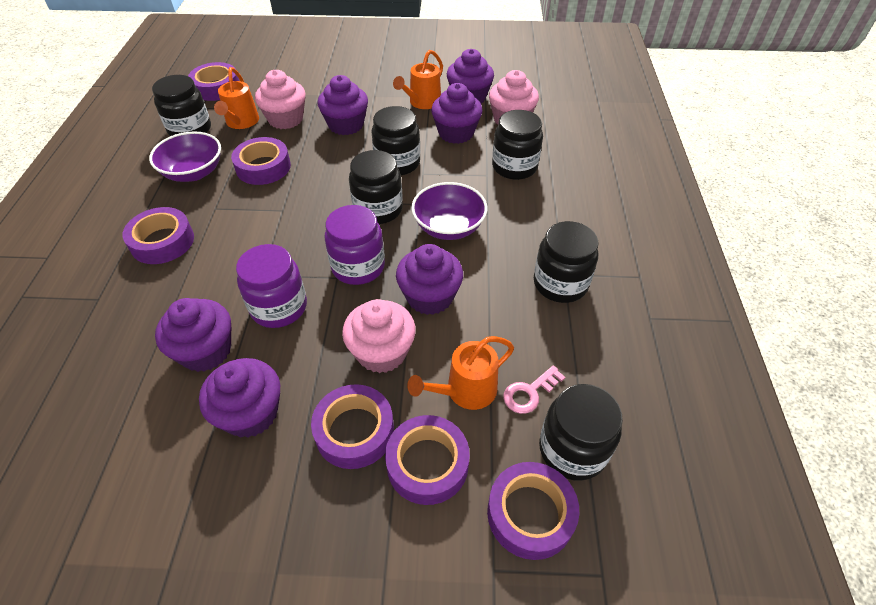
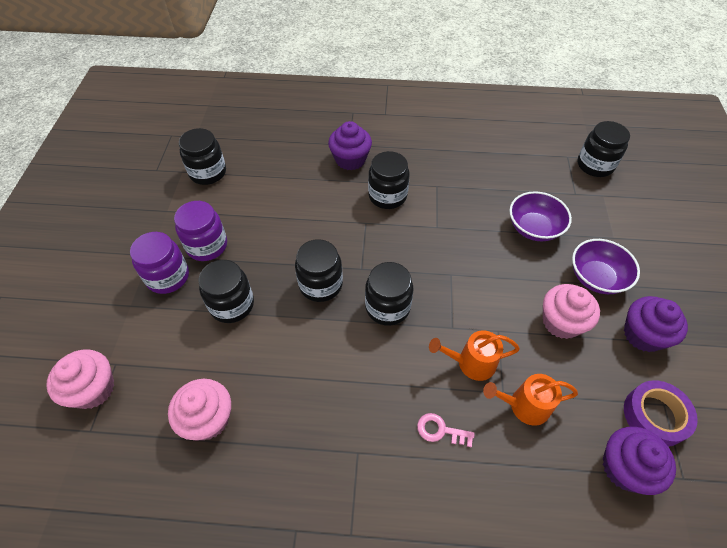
orange watering can: [214,67,259,129] [393,50,443,109] [407,336,514,410] = 3 -> [429,330,520,381] [483,374,578,426] = 2
purple cupcake: [155,298,231,372] [199,358,280,438] [318,75,368,135] [396,244,463,315] [431,83,483,144] [447,49,494,104] = 6 -> [328,121,372,170] [603,427,676,495] [624,296,688,352] = 3
purple tape: [122,207,194,264] [188,62,239,101] [231,137,291,185] [311,384,394,469] [385,415,470,505] [487,462,579,560] = 6 -> [624,380,698,447] = 1

